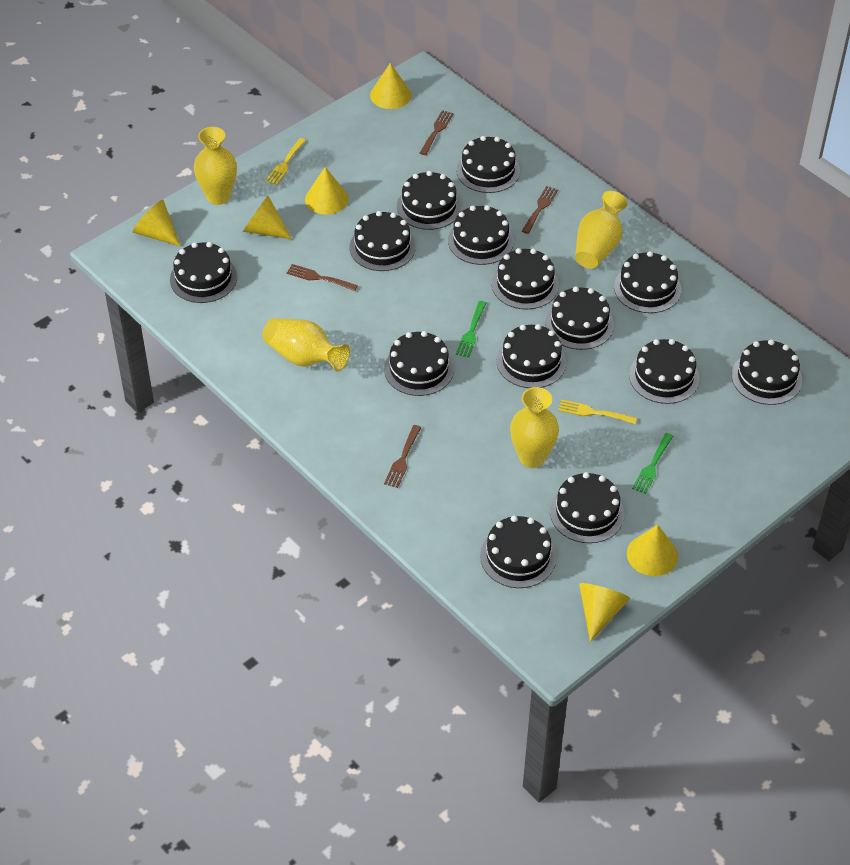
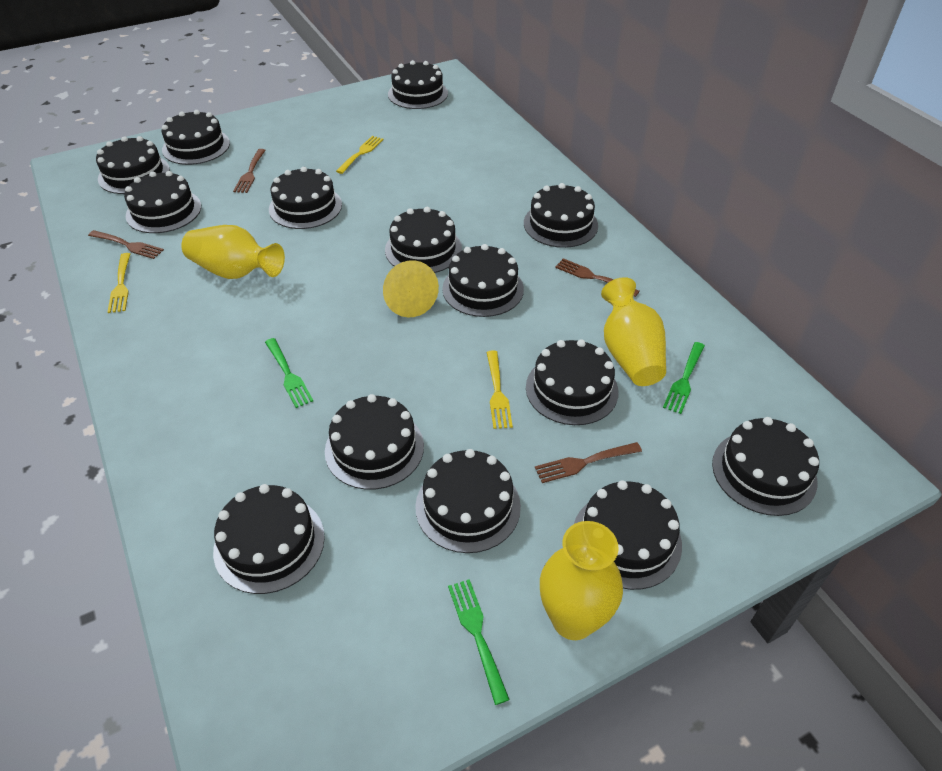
green fork: [456,301,486,357] [632,433,673,494] = 2 -> [265,338,313,408] [448,579,510,705] [663,342,705,414] = 3
yellow cone: [133,200,181,247] [243,196,292,239] [305,167,349,214] [370,63,412,109] [579,583,630,642] [627,525,678,576] = 6 -> [383,260,439,317] = 1
yellow fork: [266,138,306,185] [558,399,637,424] = 2 -> [108,253,130,313] [336,136,384,174] [487,350,513,429] = 3
yellow vase: [194,127,237,205] [262,318,350,372] [510,387,559,468] [575,191,628,269] = 4 -> [181,225,285,279] [540,521,623,640] [601,277,666,386] = 3

